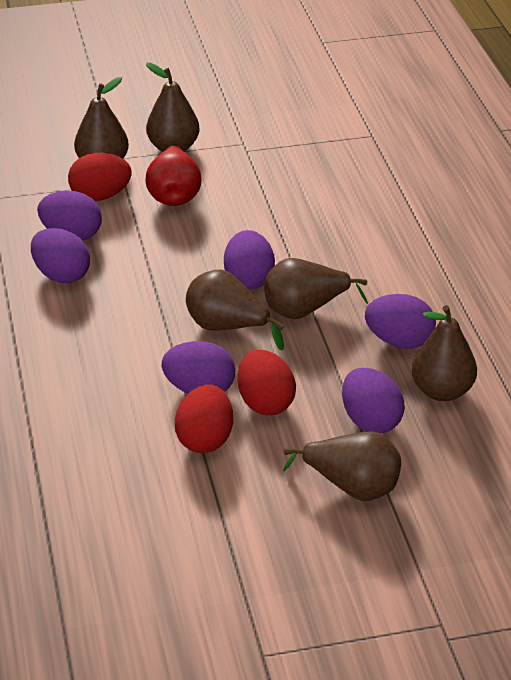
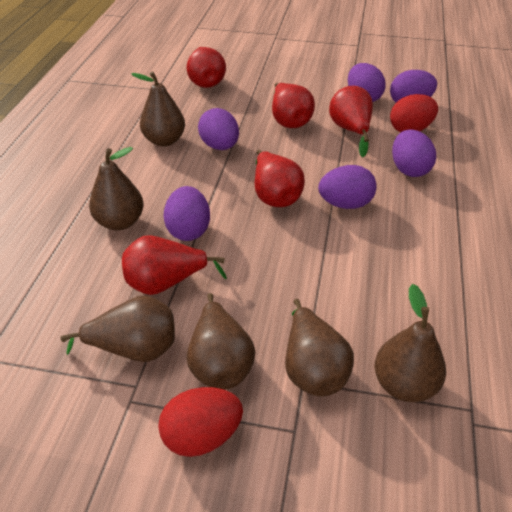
red egg: [68,153,132,201] [175,384,233,453] [237,350,296,415] = 3 -> [158,387,243,457] [390,94,438,133] = 2
red pear: [145,144,202,206] = 1 -> [122,235,227,295] [187,47,226,88] [255,150,305,207] [272,83,315,128] [329,86,373,157] = 5

